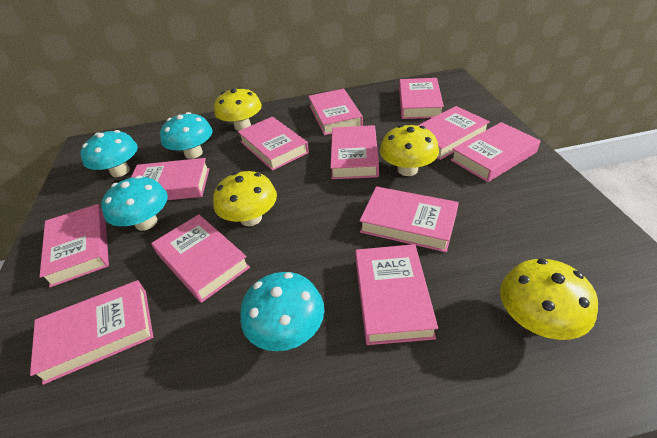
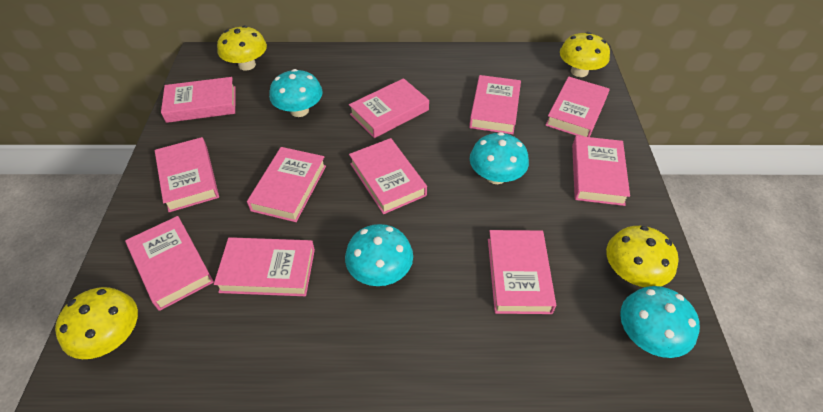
pink book: [30,280,153,385] [39,204,109,287] [131,158,210,200] [151,214,250,303] [238,117,309,171] [308,89,363,135] [330,125,379,179] [355,244,438,345] [360,186,459,252] [399,78,444,119] [417,106,490,160] [451,122,541,182] = 12 -> [125,216,214,311] [155,137,219,212] [161,77,235,123] [214,237,315,296] [247,147,326,222] [349,78,429,138] [349,138,427,214] [469,75,521,134] [488,230,556,314] [545,76,610,137] [572,136,630,206] = 11

